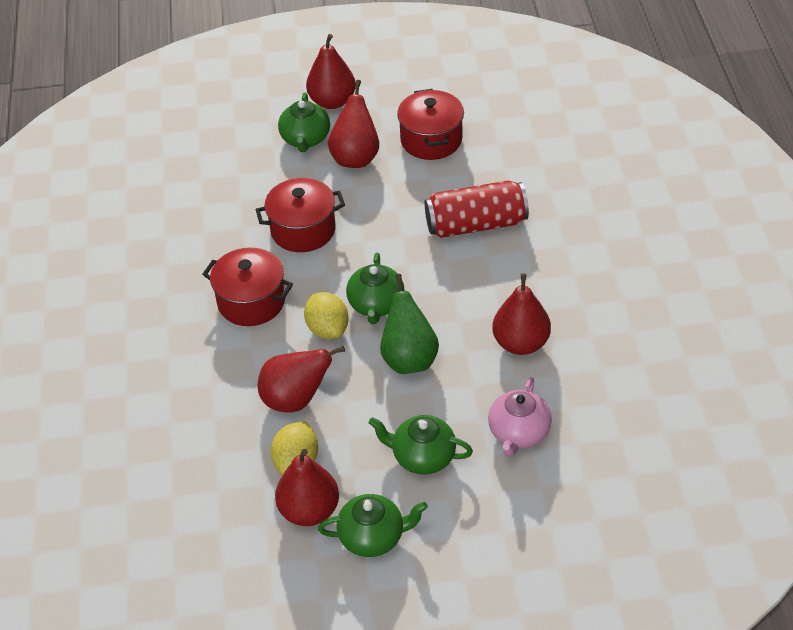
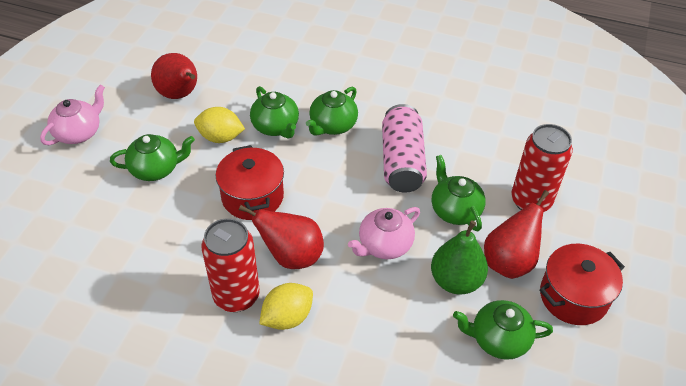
green teapot: [278,93,330,152] [318,494,428,557] [346,253,405,324] [368,415,473,475] = 4 -> [110,134,195,181] [250,86,299,139] [306,86,358,136] [432,155,486,231] [453,300,553,360] = 5
pink can: none = 0 -> [382,104,427,193] = 1
pink teapot: [488,377,552,457] = 1 -> [40,85,105,145] [348,207,420,259] = 2
red can: [425,180,529,238] = 1 -> [201,218,260,312] [511,124,573,212] = 2
red pear: [258,346,345,413] [275,449,339,526] [306,34,356,109] [328,80,379,168] [492,273,551,355] = 5 -> [151,53,197,99] [239,205,324,269] [484,190,549,279] = 3
red pot: [202,247,293,326] [256,178,345,252] [397,89,464,160] = 3 -> [216,145,284,220] [539,244,625,325] = 2

